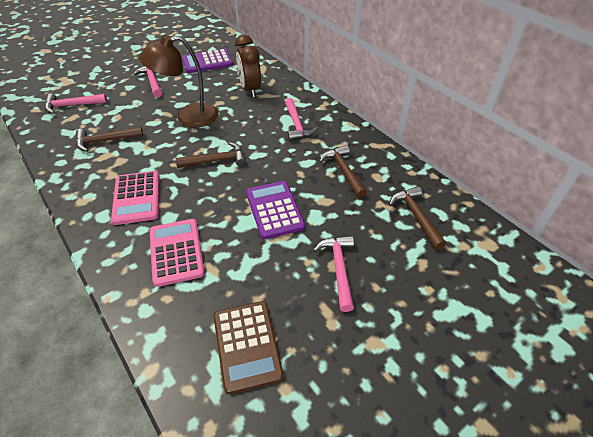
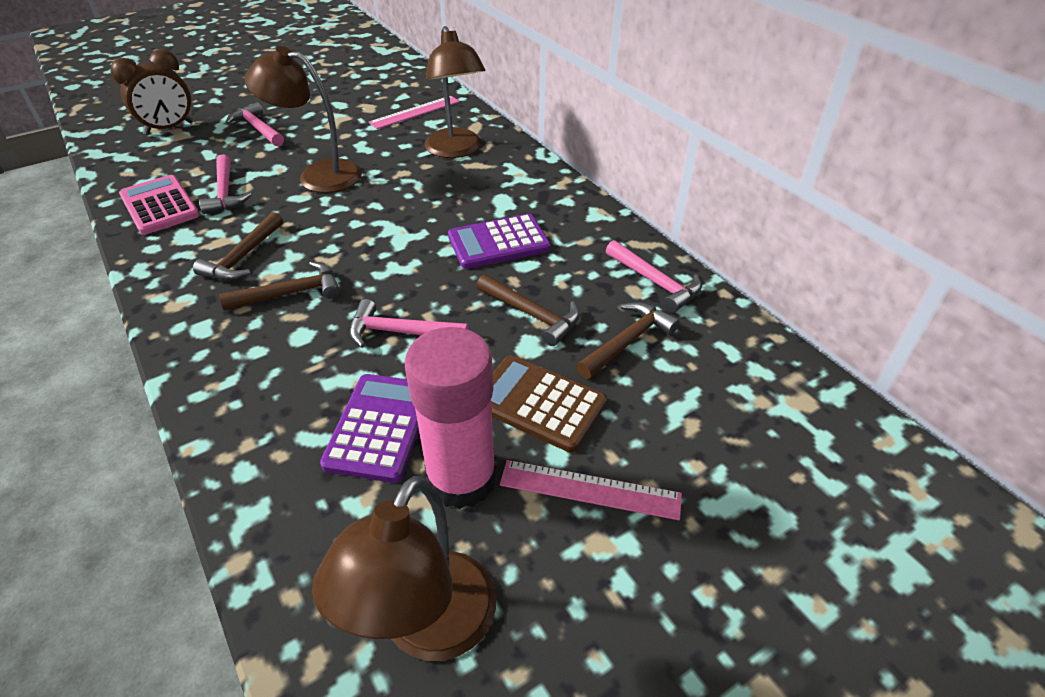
brown lamp: [139,35,218,128] = 1 -> [244,46,362,193] [312,476,496,661] [424,26,485,158] = 3
pink calculator: [111,171,159,225] [150,219,205,287] = 2 -> [119,175,200,235] = 1
pink glue stick: none = 0 -> [405,327,497,509] = 1
pink ruler: none = 0 -> [369,96,460,129] [500,460,682,520] = 2

